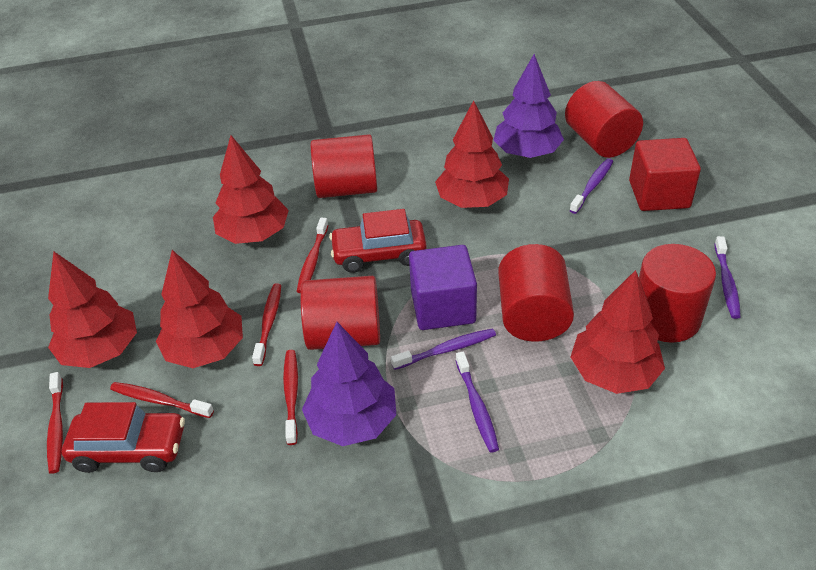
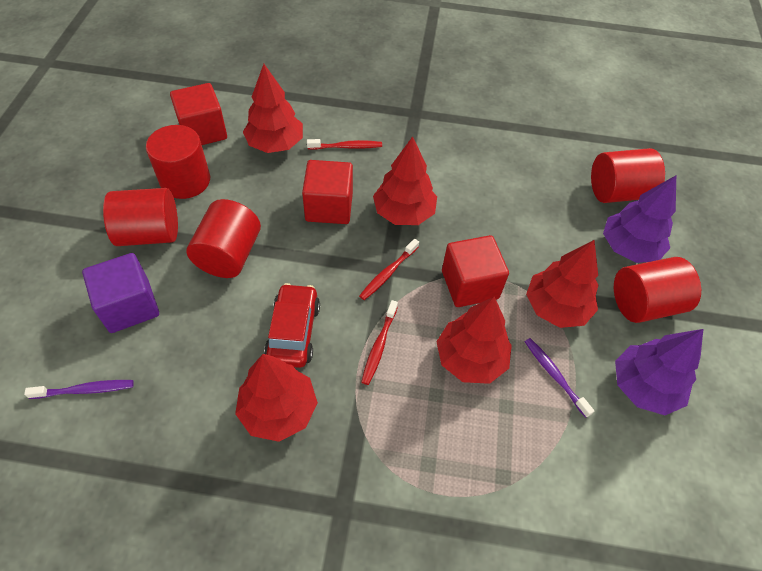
purple toothbrush: [391,328,496,370] [456,352,499,452] [569,158,613,214] [714,236,741,319] = 4 -> [24,380,134,399] [525,338,594,418] = 2
red car: [62,402,185,473] [329,209,427,273] = 2 -> [264,283,320,368] = 1
red cube: [629,138,701,211] = 1 -> [170,83,227,145] [302,160,353,224] [442,235,509,307] = 3
red toothbrush: [47,372,63,474] [110,382,214,418] [252,283,281,366] [283,350,298,445] [297,218,328,293] = 5 -> [307,139,382,150] [359,239,419,300] [361,300,398,385] = 3

